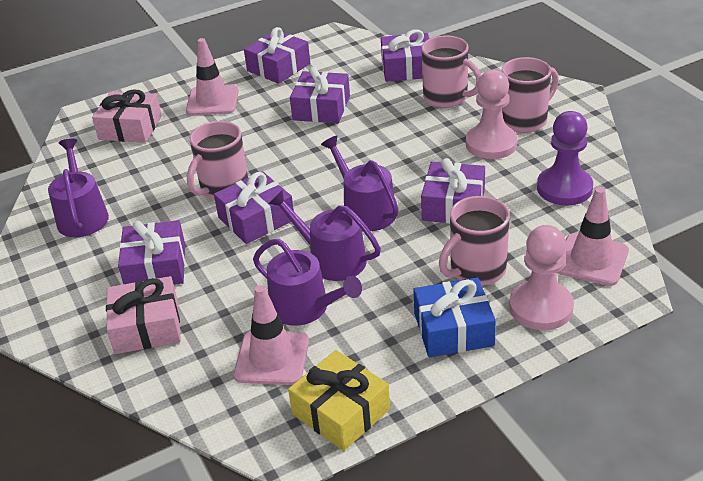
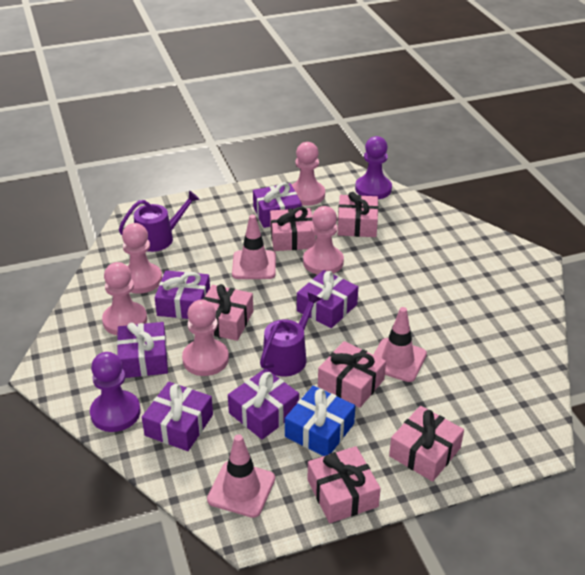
pink gift: [92,89,162,143] [106,276,181,354] = 2 -> [202,284,253,341] [270,207,316,251] [308,446,381,523] [318,341,386,408] [338,192,378,237] [389,406,464,482] = 6
pink mug: [187,121,248,200] [422,35,481,108] [439,196,510,286] [502,57,559,133] = 4 -> none = 0
pink pawn: [466,70,518,159] [509,225,574,330] = 2 -> [102,262,147,335] [122,223,162,294] [182,300,229,376] [292,142,325,206] [303,206,344,275] = 5
purple pawn: [537,111,593,205] = 1 -> [90,352,141,432] [355,136,392,199] = 2
purple watering can: [48,138,109,237] [253,239,362,326] [268,190,381,281] [321,135,399,231] = 4 -> [119,190,200,252] [260,292,321,377] = 2
yellow gift: [288,350,390,451] = 1 -> none = 0

